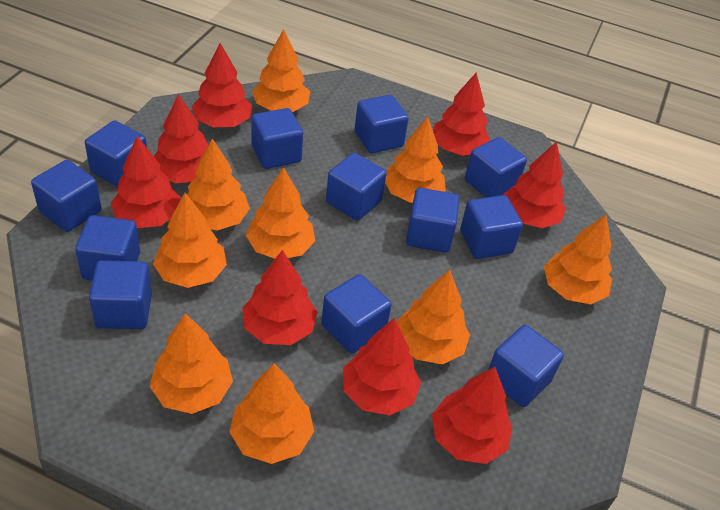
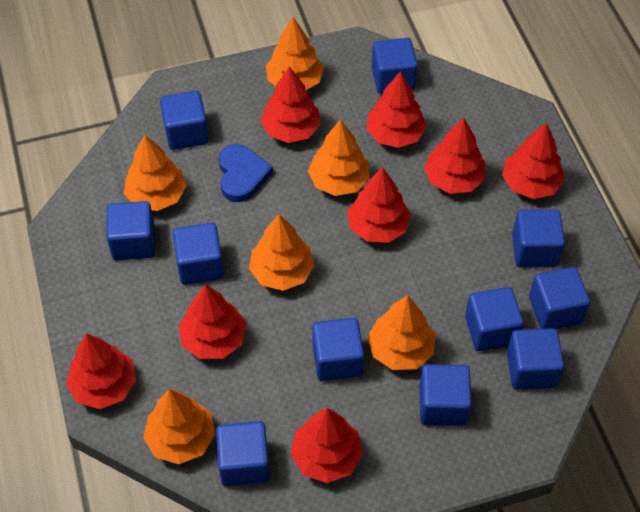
blue cube: [31,160,102,232] [75,215,140,281] [85,120,147,187] [89,260,152,329] [252,108,303,169] [321,274,392,354] [326,153,386,221] [355,95,409,153] [406,188,459,253] [460,195,523,259] [465,137,527,197] [488,325,564,407] = 12 -> [106,201,155,260] [160,91,209,150] [173,223,224,285] [216,421,270,486] [312,318,364,381] [372,38,418,94] [419,364,472,426] [465,287,524,351] [507,328,564,390] [512,210,565,267] [529,267,590,329] = 11
blue heart: none = 0 -> [219,144,273,202] = 1
orange tree: [150,313,233,414] [153,193,227,288] [187,139,250,231] [229,363,314,464] [246,167,315,259] [252,29,310,112] [385,117,446,203] [396,270,470,364] [544,215,612,304] = 9 -> [124,135,187,211] [143,389,215,464] [249,214,315,291] [266,17,324,90] [308,119,370,196] [367,295,436,370] = 6

